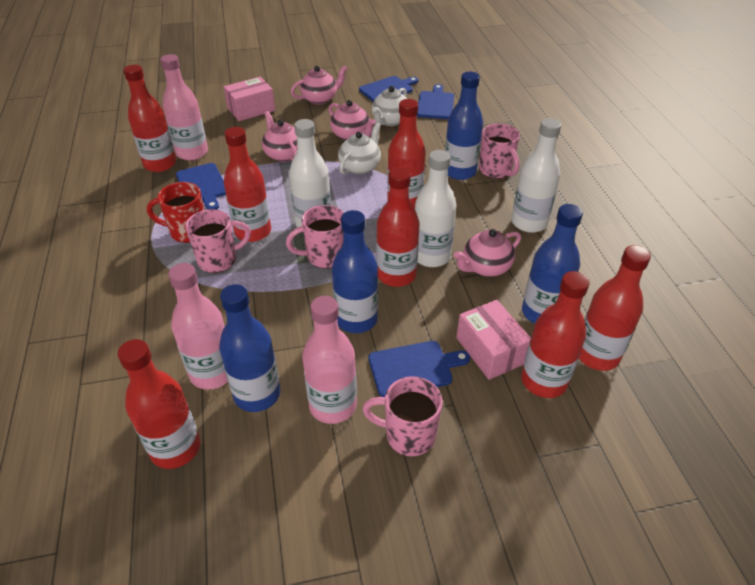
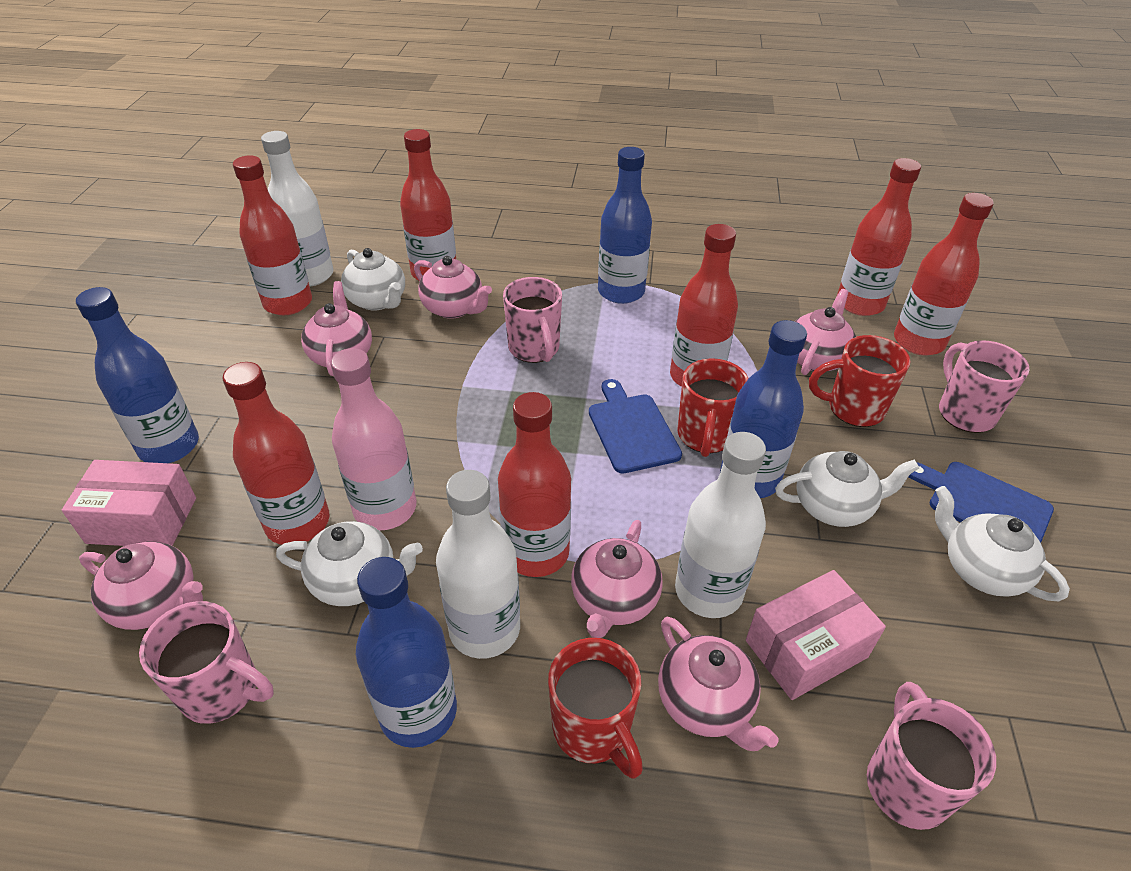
blue cutting board: [176,163,226,210] [359,76,418,101] [368,341,470,397] [416,84,454,119] = 4 -> [589,379,682,473] [908,462,1054,542] = 2
pink bottle: [160,54,208,160] [168,263,228,390] [302,296,357,424] = 3 -> [331,348,416,530] = 1
pink teapot: [262,111,297,162] [291,65,348,105] [328,100,376,140] [454,229,521,277] = 4 -> [79,542,203,630] [301,281,372,376] [414,256,492,319] [571,520,663,638] [658,617,778,751] [794,289,856,375] = 6
red mug: [147,182,204,243] = 1 -> [548,638,643,779] [678,358,749,457] [809,335,910,427] = 3
white teapot: [338,122,381,174] [372,86,407,126] = 2 -> [276,521,423,606] [341,248,405,311] [775,451,919,527] [935,486,1070,601] = 4

